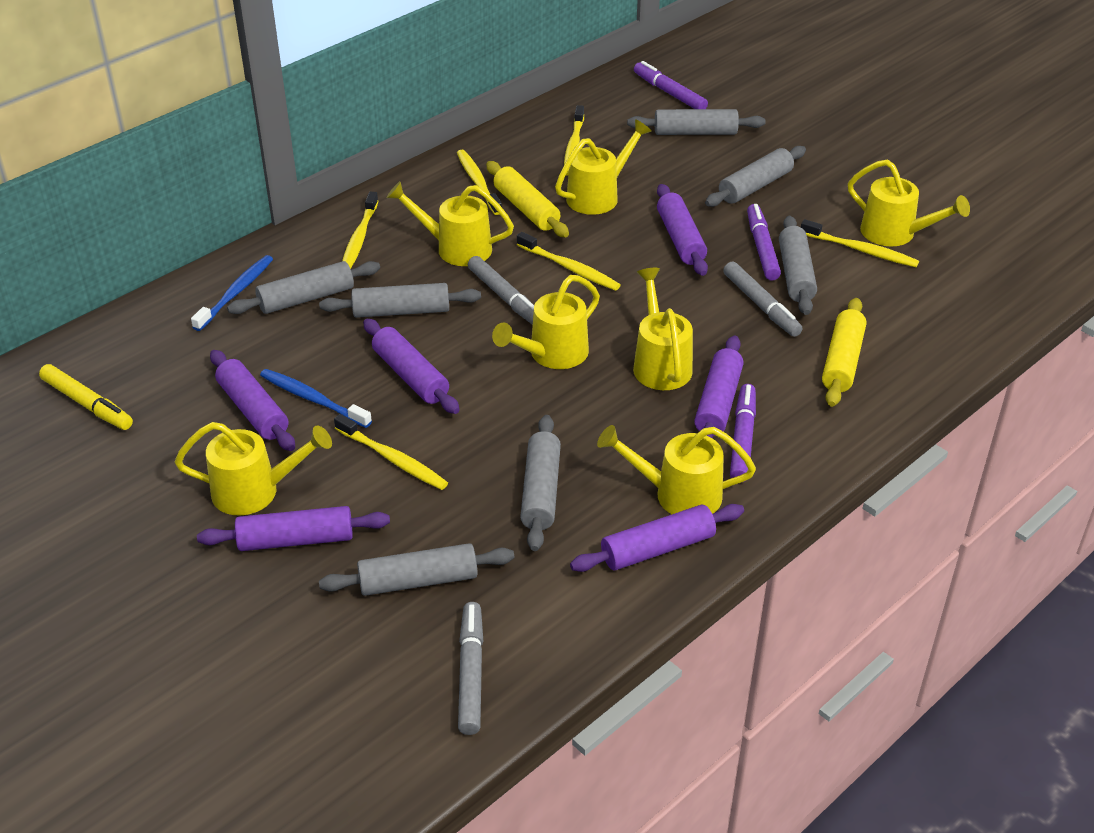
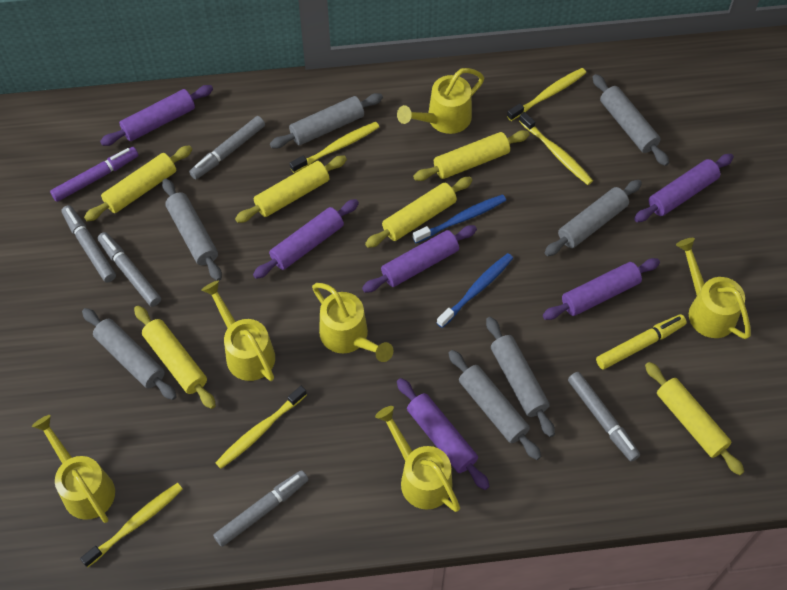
grey marker: [458,602,483,735] [468,256,534,325] [723,261,803,337] = 3 -> [61,205,116,282] [97,232,161,307] [189,116,265,180] [213,470,309,547] [568,372,640,462] = 5
purple marker: [634,61,708,109] [730,384,756,483] [747,204,781,281] = 3 -> [50,147,139,202] = 1
yellow rolling pin: [486,161,569,238] [822,298,866,407] = 2 -> [84,145,192,221] [134,306,216,409] [235,156,347,223] [365,177,472,248] [413,130,529,181] [645,362,744,475] = 6
yellow toothbrush: [334,414,448,490] [342,191,378,269] [457,150,502,215] [517,232,621,291] [564,105,584,176] [801,219,919,267] = 6 -> [80,483,183,567] [215,386,307,469] [290,122,379,173] [507,68,586,121] [519,112,593,185] = 5
yellow watering can: [175,422,332,516] [386,181,514,266] [492,275,600,369] [555,119,652,215] [597,425,756,514] [633,268,693,390] [848,160,970,246] = 7 -> [32,415,115,523] [201,281,275,381] [312,283,393,362] [375,406,460,512] [397,68,484,134] [676,238,751,339] = 6

